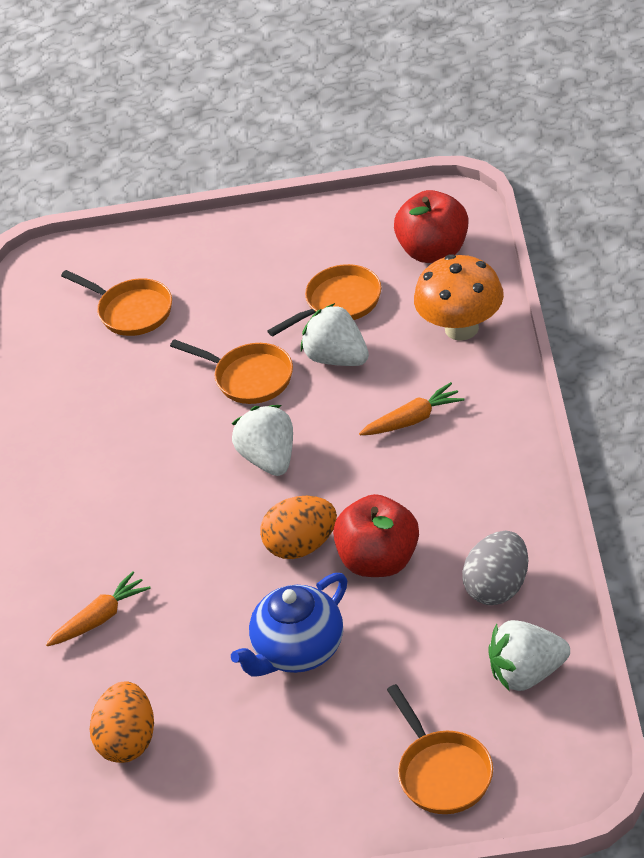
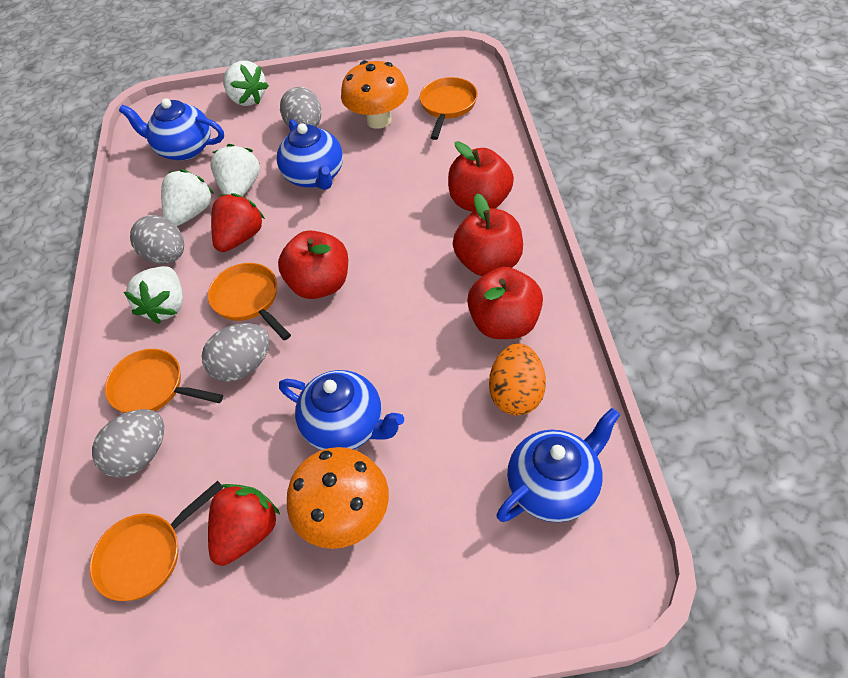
blue teapot: [231,573,347,676] = 1 -> [119,98,224,161] [277,119,343,190] [279,370,404,450] [497,408,620,522] = 4
grey egg: [462,531,528,605] = 1 -> [92,409,164,478] [130,215,184,264] [202,323,270,382] [280,87,322,127] = 4
orange carrot: [46,571,151,646] [359,382,464,435] = 2 -> none = 0
orange egg: [90,681,154,763] [260,496,337,559] = 2 -> [489,343,546,416] = 1
orange mushroom: [414,254,504,341] = 1 -> [287,447,389,549] [341,60,409,129] = 2
red apple: [333,494,419,577] [394,190,469,263] = 2 -> [278,230,348,299] [448,141,514,212] [453,194,523,276] [467,267,543,339] = 4
red strawberry: none = 0 -> [208,484,280,566] [211,193,265,252] = 2
white strawberry: [232,405,293,476] [301,303,369,366] [489,620,570,692] = 3 -> [124,266,183,324] [161,169,214,226] [210,144,260,196] [223,61,269,106] = 4

